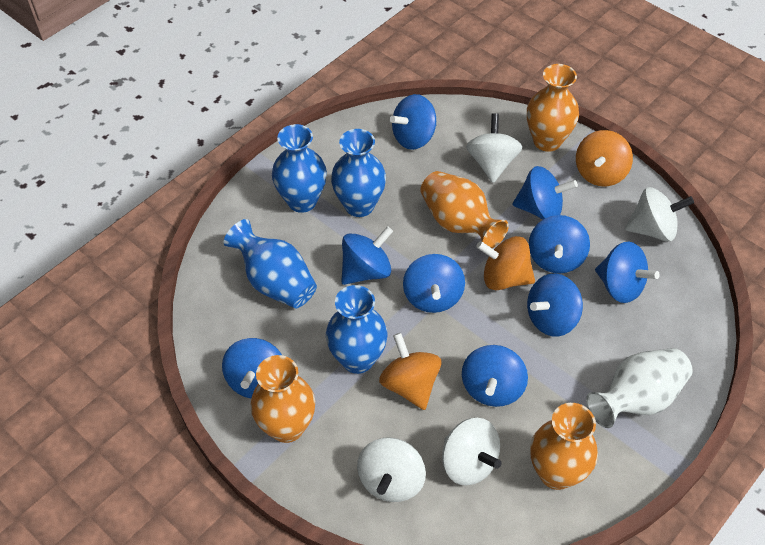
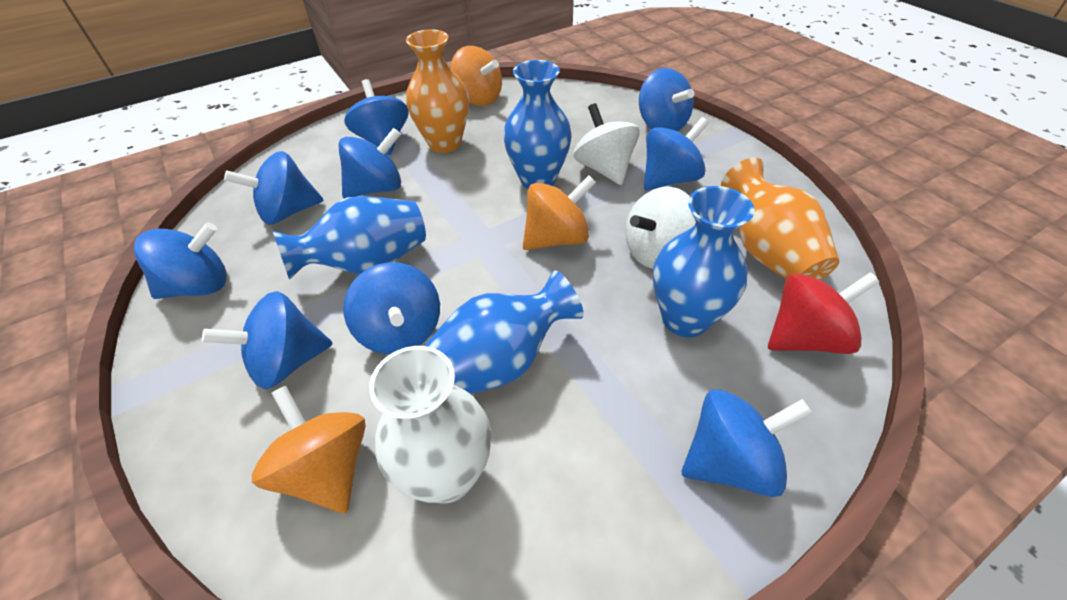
orange vase: [250,355,315,443] [421,171,509,248] [527,64,579,152] [530,403,598,490] = 4 -> [406,29,469,153] [721,158,839,280] = 2
red spinning top: none = 0 -> [768,273,879,354] = 1
white spinning top: [357,437,426,502] [442,418,502,486] [466,113,522,183] [625,187,694,242] = 4 -> [573,103,640,185] [625,187,696,269] = 2

